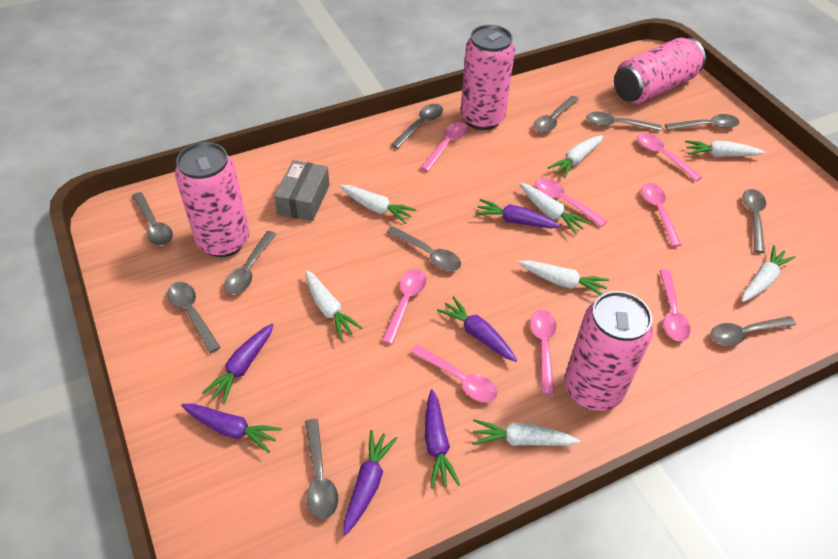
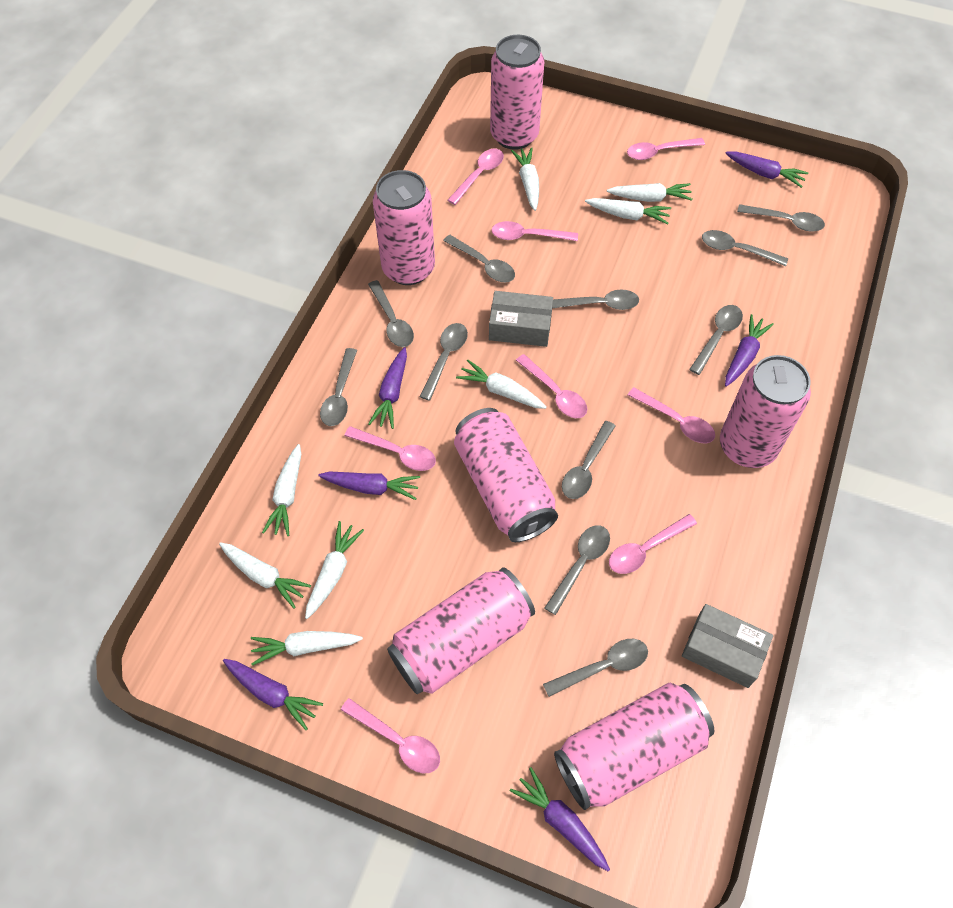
grey box: [274,160,330,221] = 1 -> [489,291,553,347] [682,604,773,688] = 2
pink can: [175,142,249,257] [461,25,515,130] [564,291,653,411] [614,38,706,104] = 4 -> [373,170,435,285] [387,567,535,694] [454,408,558,542] [490,35,544,150] [554,683,714,810] [720,355,811,468] = 6

